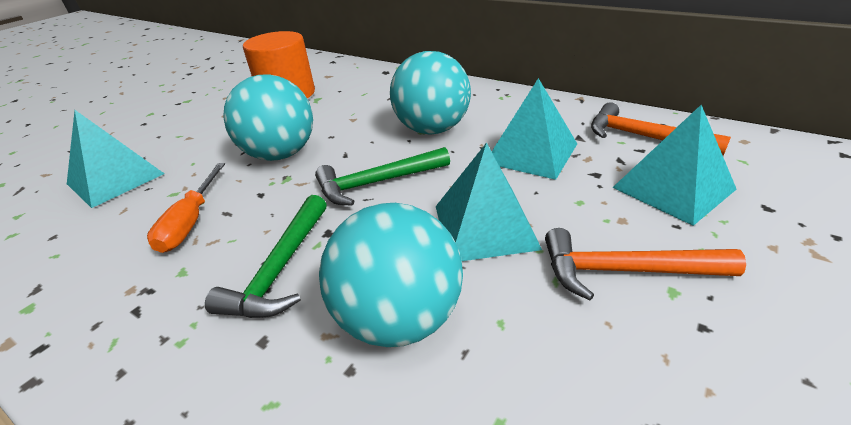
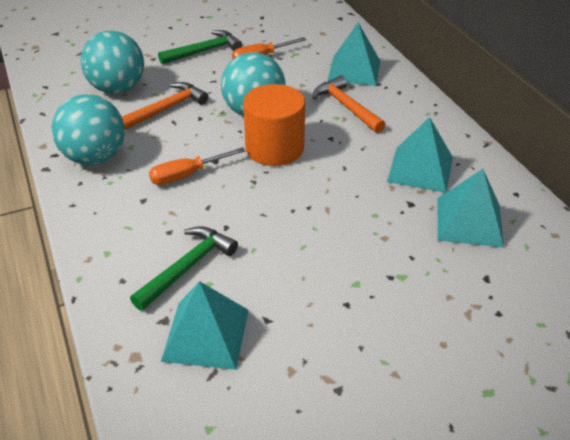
orange screwdriver: [147,163,225,253] = 1 -> [149,147,245,185] [232,37,306,59] = 2

